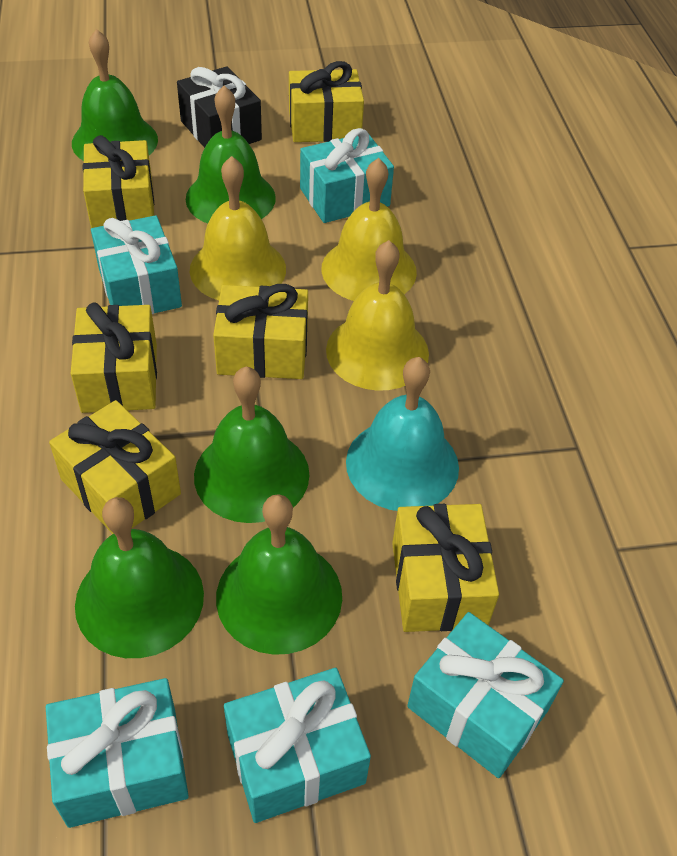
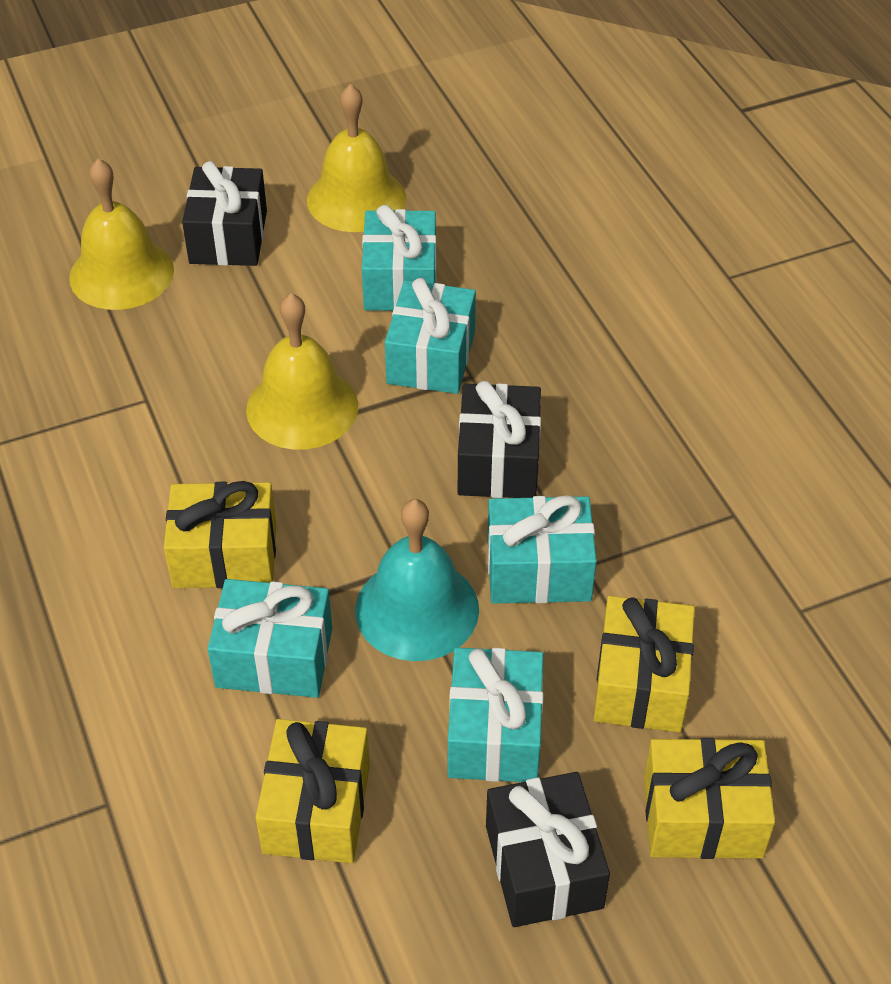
black gift: [177,66,262,148] = 1 -> [182,161,267,266] [458,381,541,498] [486,772,610,927] = 3
green bell: [72,29,158,161] [75,497,204,658] [186,86,276,223] [194,367,310,523] [216,494,342,655] = 5 -> none = 0
yellow gift: [49,400,181,534] [71,302,157,413] [83,135,154,228] [213,284,308,379] [289,61,364,142] [392,504,499,632] = 6 -> [164,481,276,588] [256,719,370,863] [594,596,695,732] [644,738,775,859] = 4

